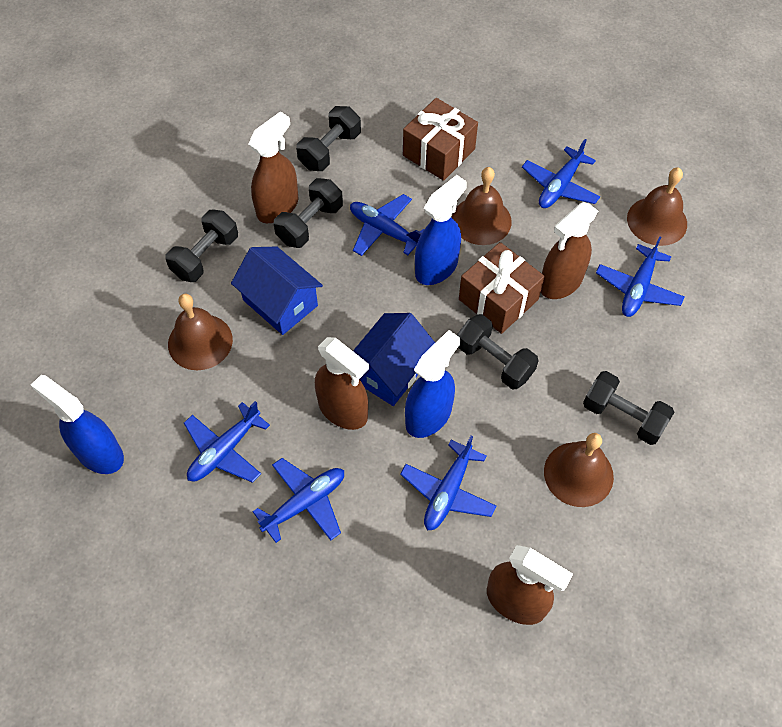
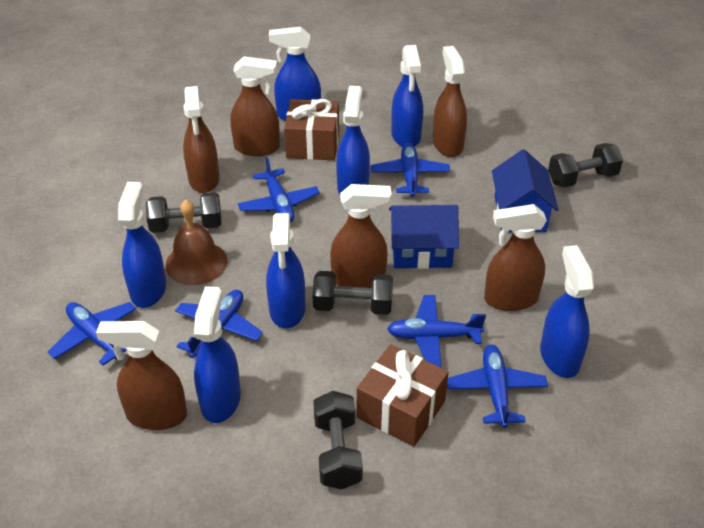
black dumbbell: [165,210,238,282] [274,178,343,248] [296,106,361,171] [457,314,539,389] [583,371,674,445] = 5 -> [146,192,222,233] [312,271,393,315] [313,391,363,489] [548,143,623,188] = 4
blue spray bottle: [31,375,124,474] [405,330,460,438] [415,175,467,285] = 3 -> [118,182,166,308] [194,286,241,423] [266,213,305,328] [269,27,321,121] [336,86,370,195] [391,45,423,147] [540,245,594,378] = 7
brown bell: [168,294,233,370] [452,167,512,245] [544,433,614,507] [627,168,687,246] = 4 -> [165,200,228,285] = 1
brown spray bottle: [249,111,299,223] [315,337,369,430] [487,545,573,625] [541,202,598,299] = 4 -> [96,321,187,430] [183,86,220,193] [230,56,280,156] [330,184,392,288] [433,46,467,157] [484,204,547,311] = 6

